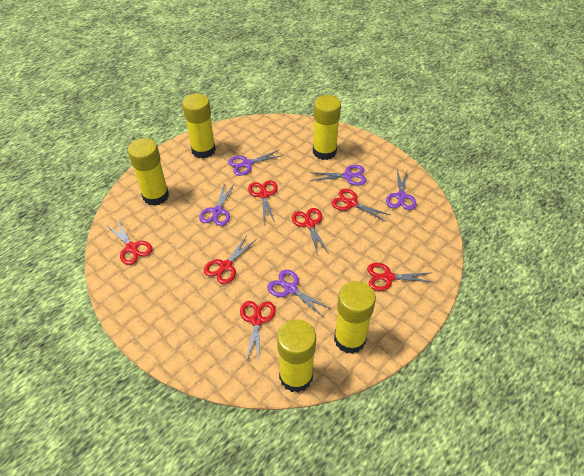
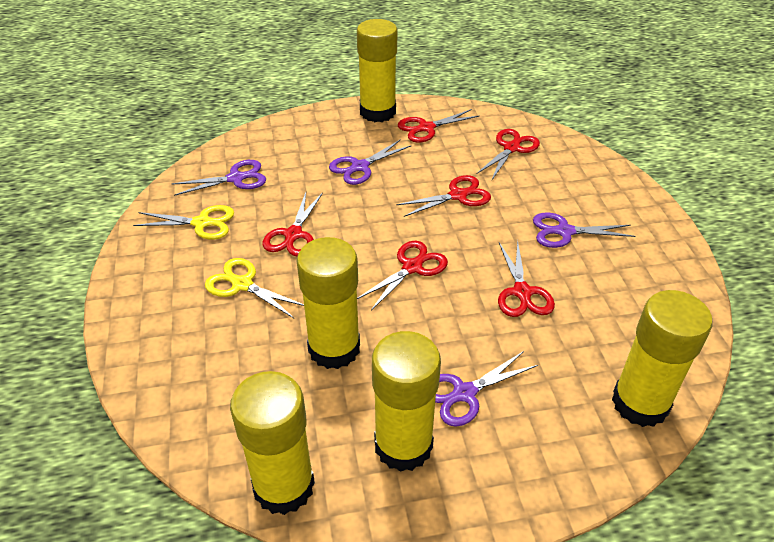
purple scissors: [199,183,235,226] [228,150,284,176] [267,270,331,317] [309,165,367,186] [386,169,417,210] = 5 -> [172,160,266,196] [329,139,411,185] [435,351,538,426] [533,213,635,248] = 4
red scissors: [108,220,153,265] [204,235,257,284] [240,301,276,364] [248,180,278,222] [292,208,329,256] [331,189,390,222] [367,263,435,291] = 7 -> [263,193,323,256] [357,241,448,310] [396,175,491,217] [398,109,480,143] [477,129,540,180] [498,240,555,317] = 6
yellow scissors: none = 0 -> [133,205,234,239] [205,258,304,318] = 2

